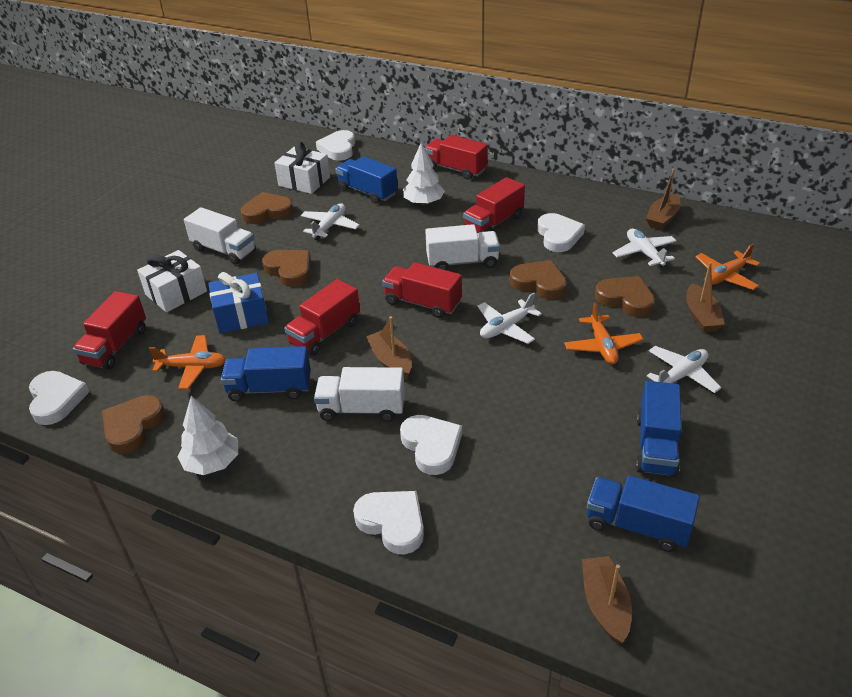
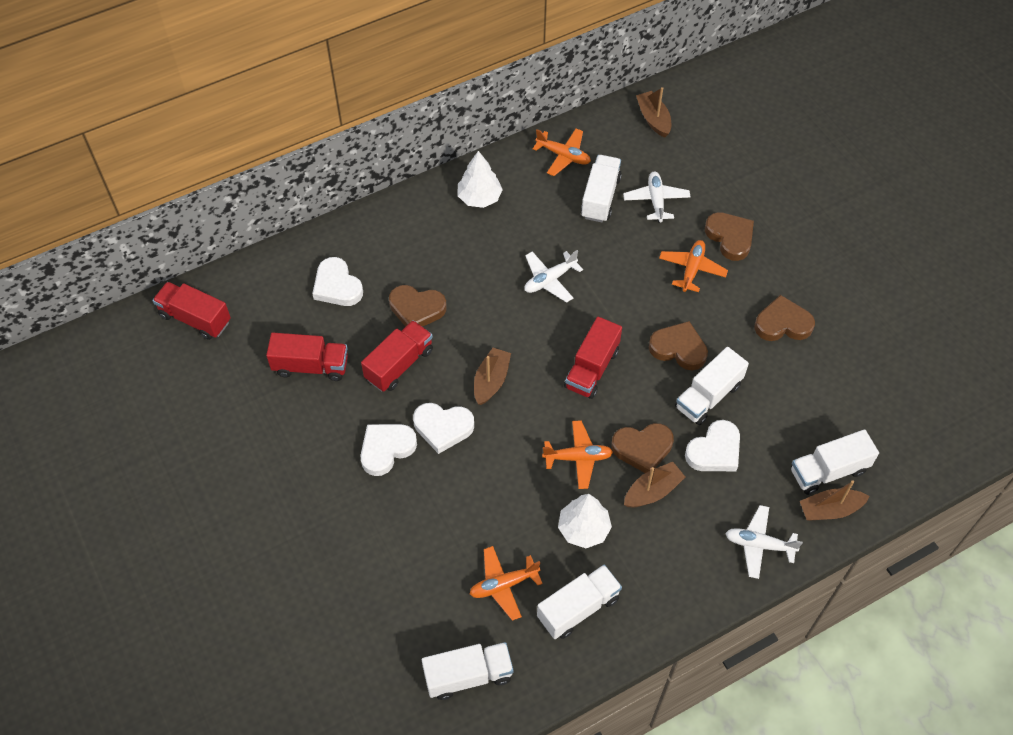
blue gift: [208,272,269,333] = 1 -> none = 0
blue truck: [221,346,311,402] [336,156,398,204] [587,475,700,552] [636,381,682,477] = 4 -> none = 0
orange plane: [149,335,226,389] [564,302,643,364] [696,244,760,290] = 3 -> [470,546,543,621] [533,128,591,176] [542,420,613,489] [659,240,728,292] = 4
red truck: [73,291,146,370] [284,279,360,356] [382,262,462,318] [425,135,488,180] [463,177,525,234] = 5 -> [152,282,231,340] [266,333,348,381] [361,320,433,392] [564,317,622,399] = 4
white gift: [137,250,207,312] [274,142,330,194] = 2 -> none = 0
white heart: [29,371,89,425] [316,130,355,161] [353,491,424,555] [400,415,462,475] [537,213,585,252] = 5 -> [312,257,363,306] [360,424,417,476] [413,403,474,454] [685,420,740,471] = 4
white plane: [301,204,360,240] [478,293,542,344] [612,229,677,269] [647,346,721,393] = 4 -> [524,250,583,303] [623,172,691,223] [725,505,803,579] = 3
white truck: [184,207,256,265] [314,367,405,422] [425,224,500,271] = 3 -> [422,642,514,700] [537,565,622,639] [581,155,622,222] [675,347,749,425] [791,429,879,495] = 5

